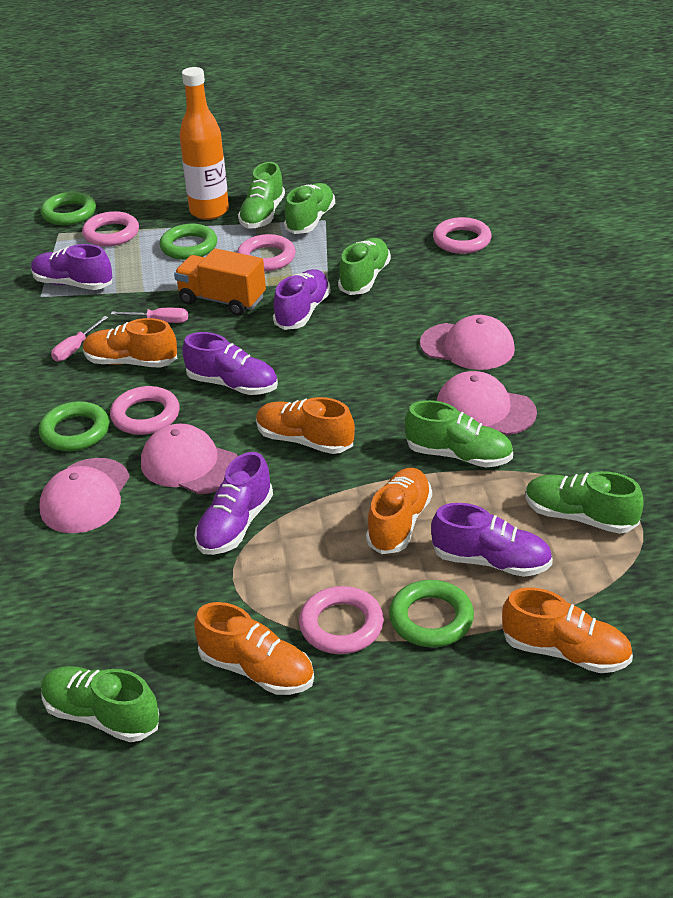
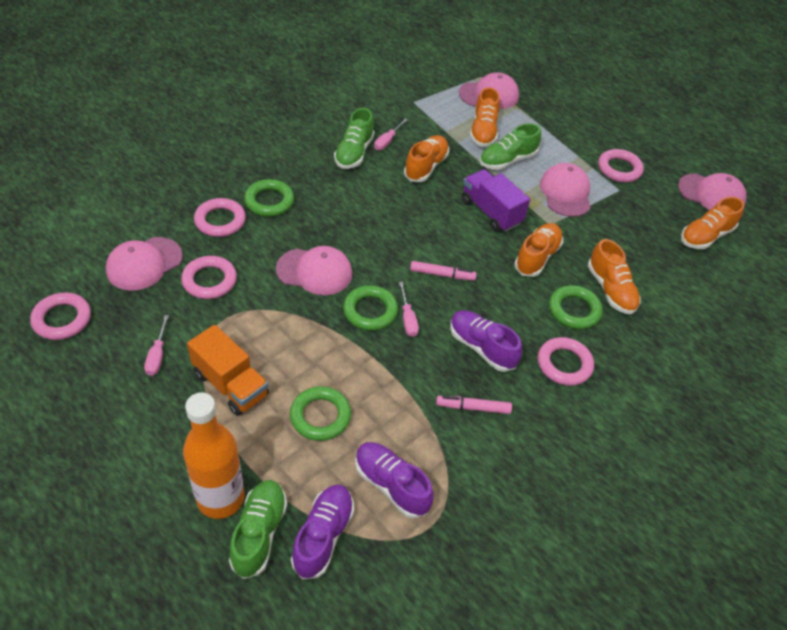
green shoe: [41,666,159,742] [238,162,285,229] [284,183,335,234] [338,238,391,295] [405,400,513,468] [526,471,643,534] = 6 -> [229,480,287,579] [334,108,374,169] [479,123,541,170] = 3
pink cap: [39,458,130,533] [141,424,238,494] [420,315,515,370] [437,371,537,435] = 4 -> [106,237,183,291] [276,246,353,295] [459,72,519,109] [540,163,591,217] [678,173,746,210] = 5
pink marker: none = 0 -> [410,261,477,281] [436,396,512,414] = 2
pink screwdriver: [51,316,109,362] [111,308,188,323] = 2 -> [144,315,169,376] [374,118,408,150] [399,282,419,337] = 3
purple shoe: [31,244,112,290] [182,332,278,395] [195,452,273,555] [273,269,331,330] [431,503,553,577] = 5 -> [291,484,354,579] [355,442,434,518] [450,311,522,372] = 3
purple truck: none = 0 -> [462,169,530,232] = 1

